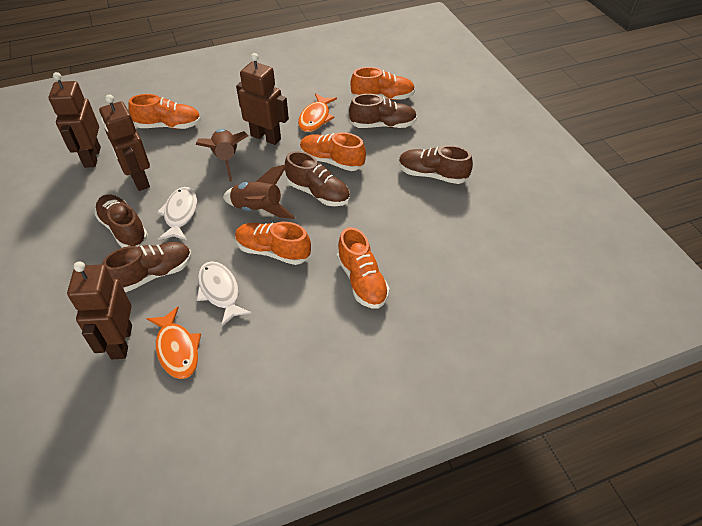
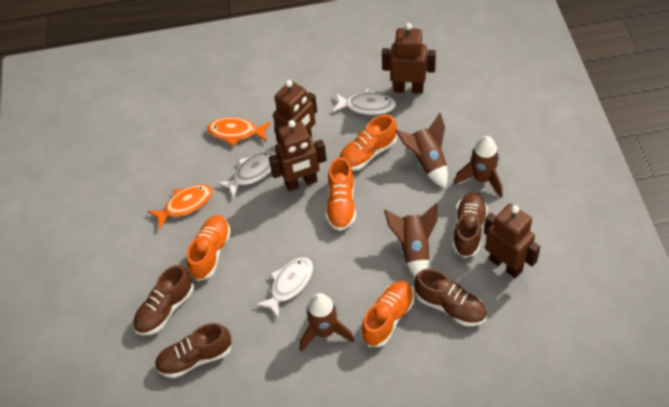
brown rocket: [195,129,248,181] [223,164,295,219] = 2 -> [300,293,354,352] [384,203,438,277] [396,113,448,188] [454,136,503,198] = 4
brown shoe: [94,195,148,248] [102,242,192,293] [285,151,350,206] [349,94,417,128] [399,145,473,184] = 5 -> [133,265,194,335] [155,323,232,378] [414,269,487,326] [453,192,488,258] = 4
orange shoe: [128,94,201,129] [235,222,311,265] [300,132,366,171] [337,227,390,309] [350,67,415,100] = 5 -> [187,215,231,281] [326,157,356,231] [339,114,397,171] [361,281,414,347] = 4
white fish: [157,187,197,240] [197,261,252,327] = 2 -> [218,151,276,199] [256,257,313,319] [332,89,396,115] = 3

